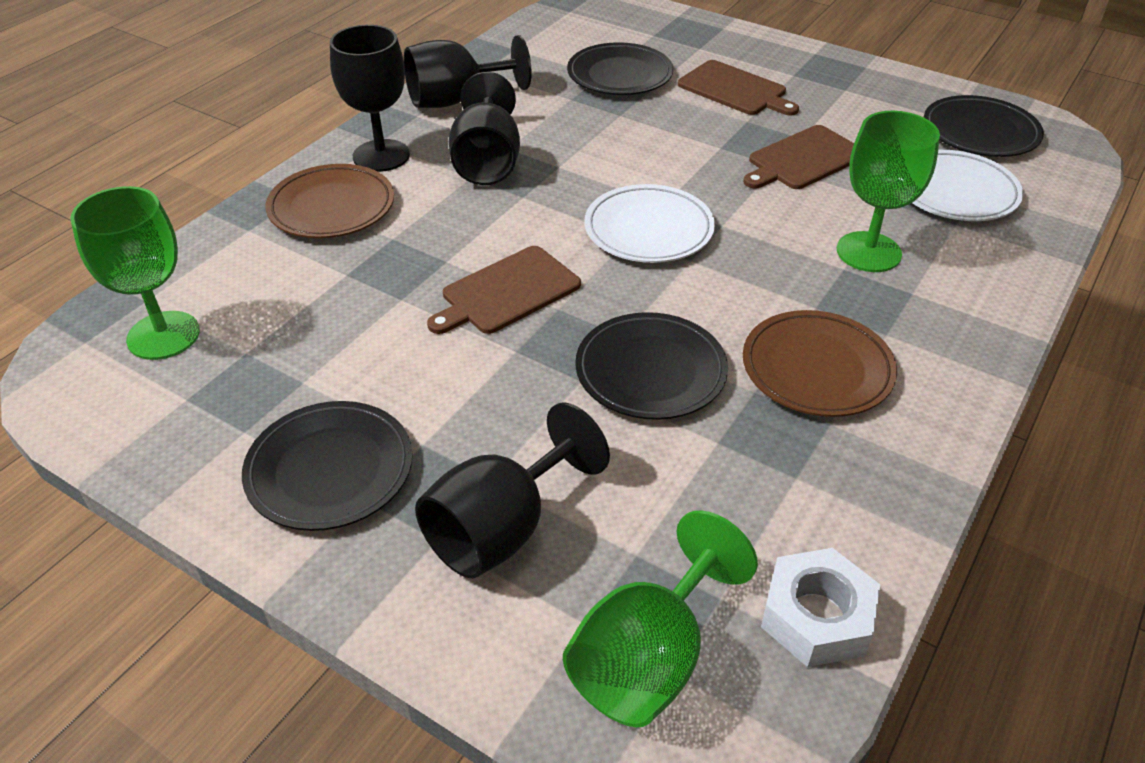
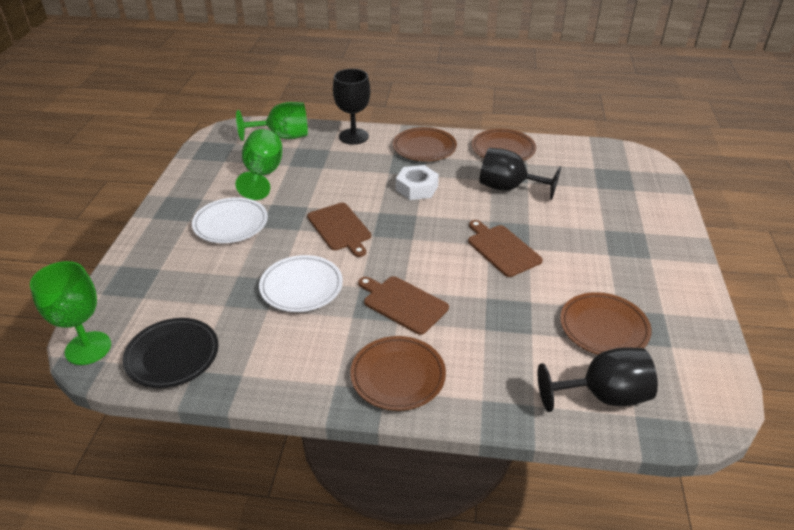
black goblet: [330,25,410,172] [404,35,532,108] [415,402,610,579] [449,72,520,185] = 4 -> [333,69,370,145] [479,148,561,200] [538,348,658,412] = 3
black plate: [242,401,413,531] [567,42,673,95] [575,312,728,420] [924,95,1044,157] = 4 -> [123,318,219,388] = 1
brown plate: [265,164,394,238] [743,310,897,417] = 2 -> [350,336,446,411] [393,127,457,161] [472,129,536,161] [560,292,652,355] = 4

